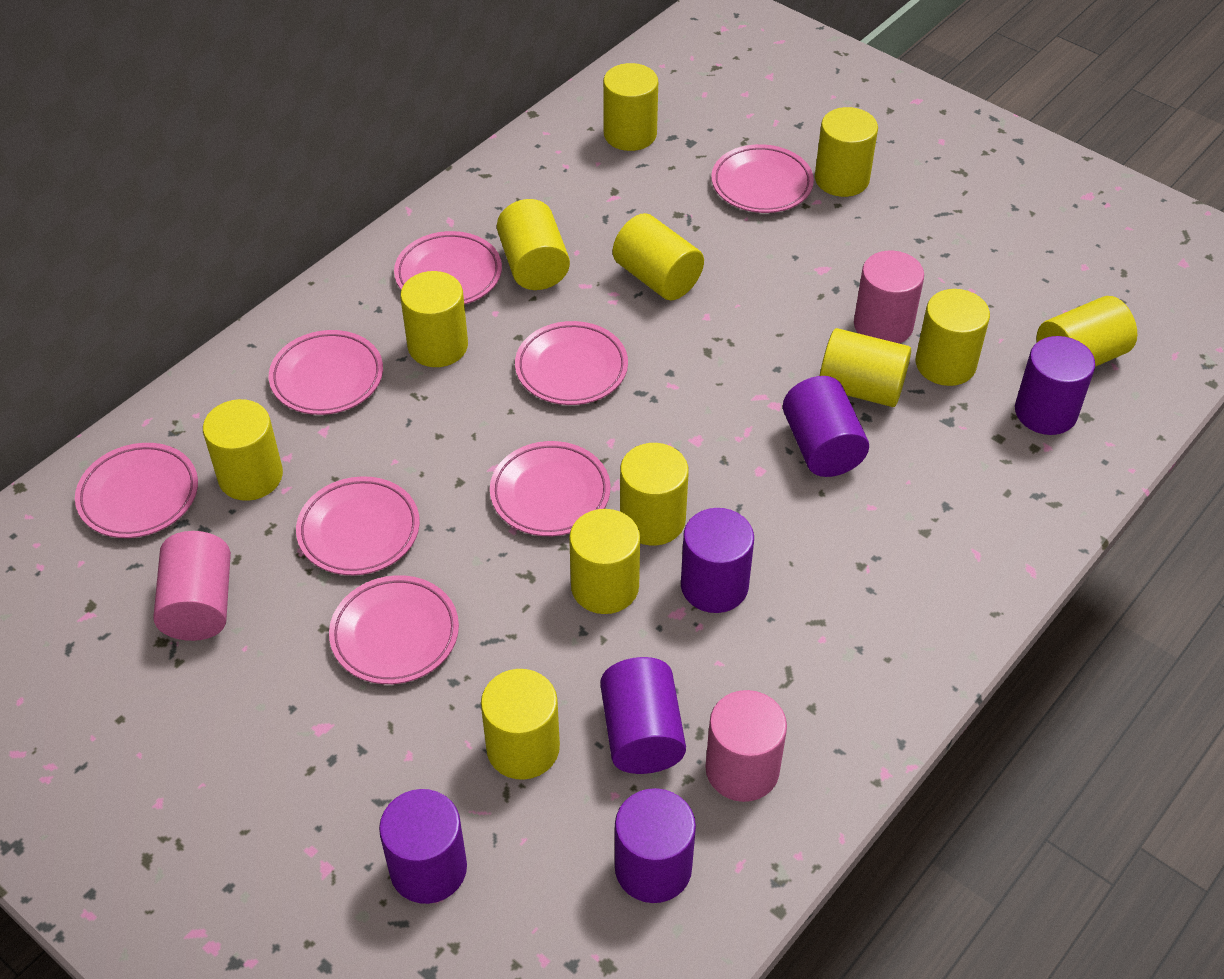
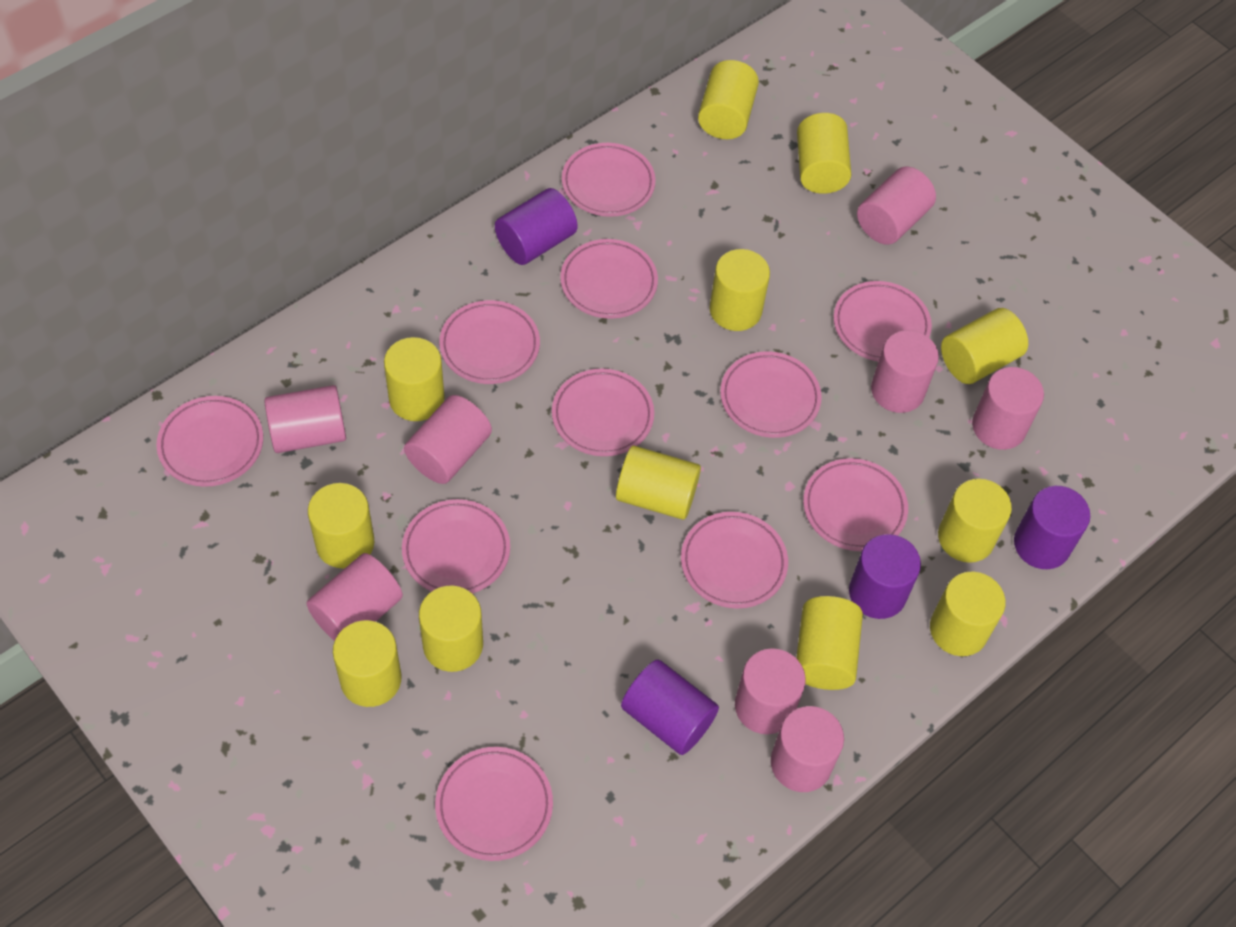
pink cylinder: [153,531,231,641] [705,690,787,802] [854,251,924,344] = 3 -> [264,385,346,453] [306,553,403,641] [404,395,492,484] [735,648,806,734] [771,706,844,792] [857,167,936,245] [871,330,939,413] [972,367,1044,450] = 8
pink plate: [75,443,198,538] [269,330,383,415] [296,476,420,575] [329,575,459,684] [394,231,502,305] [490,441,610,536] [515,321,628,405] [711,144,814,213] = 8 -> [156,396,263,487] [402,499,510,594] [435,747,553,861] [439,300,540,384] [552,369,654,456] [560,239,658,319] [562,143,656,217] [681,512,788,609] [720,351,822,438] [803,458,908,551] [834,281,932,361] = 11
purple cylinder: [379,789,467,904] [600,657,686,774] [615,788,696,903] [681,508,754,613] [783,376,869,477] [1015,336,1095,435] = 6 -> [495,188,578,265] [621,659,719,755] [849,534,921,619] [1014,486,1090,569] = 4

